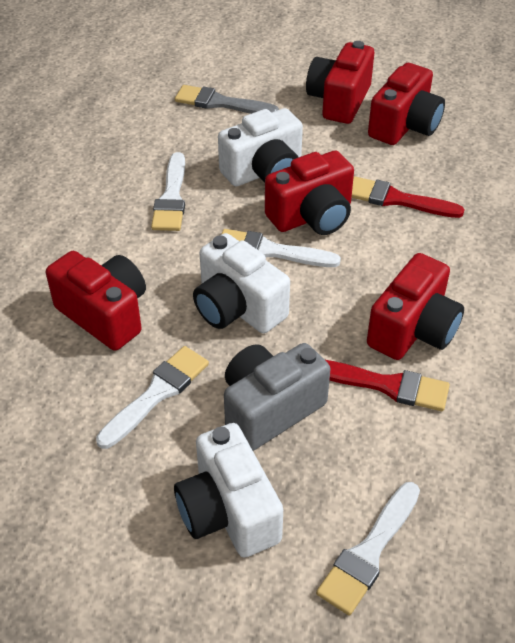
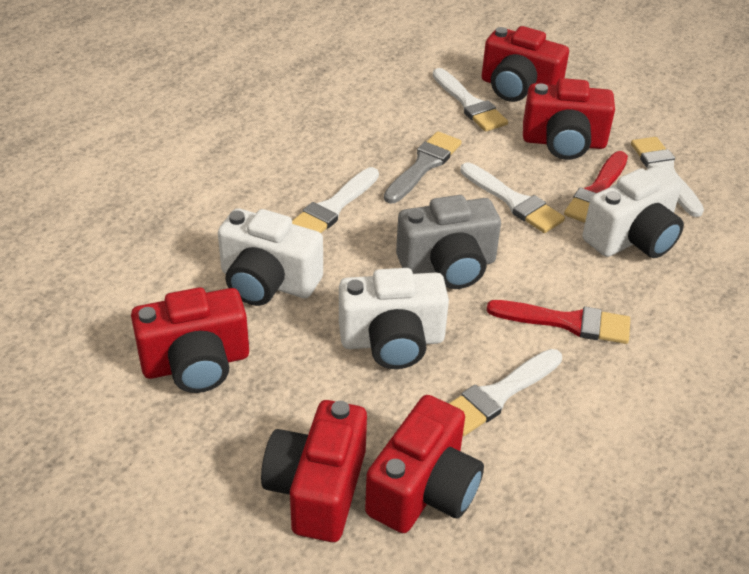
white brush: [96,346,209,449] [151,152,185,231] [222,229,341,267] [316,482,420,616] = 4 -> [292,167,379,233] [433,68,508,132] [448,349,562,436] [460,163,565,233] [631,137,704,217] = 5

